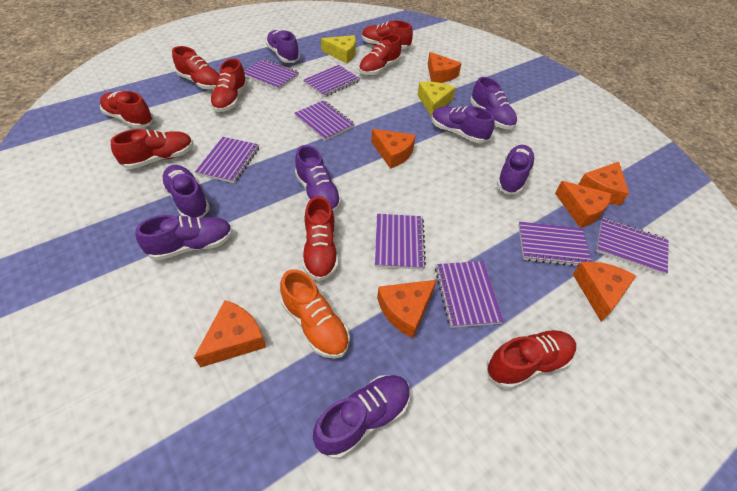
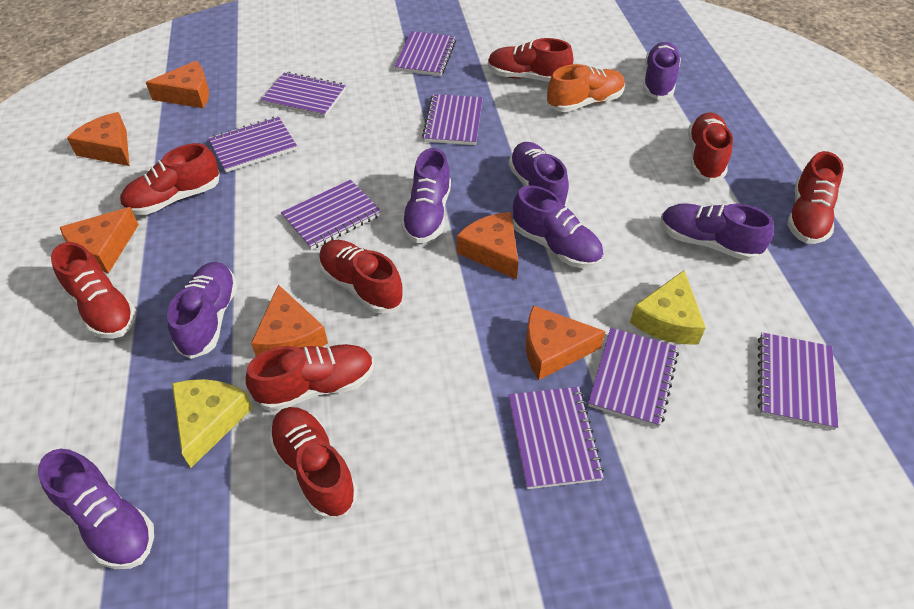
orange cheese: [194,300,266,368] [371,129,416,169] [377,280,436,338] [428,52,462,83] [555,181,612,228] [573,262,636,322] [578,162,629,206] = 7 -> [60,207,139,273] [67,112,129,166] [146,61,209,108] [251,285,328,356] [457,212,518,279] [526,305,606,380] = 6
purple shoe: [135,215,233,260] [161,165,210,218] [266,30,300,63] [295,145,342,212] [313,375,411,459] [432,106,495,143] [470,77,517,129] [496,145,535,194] = 8 -> [38,449,154,569] [167,262,238,359] [401,148,451,243] [509,142,569,207] [513,185,603,268] [643,42,681,99] [661,203,774,261] = 7

